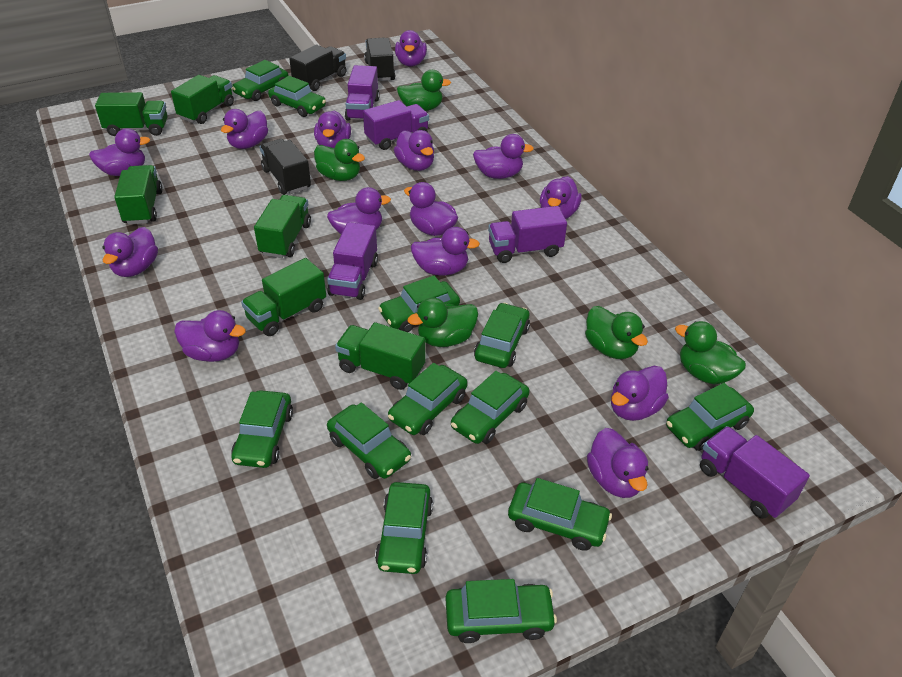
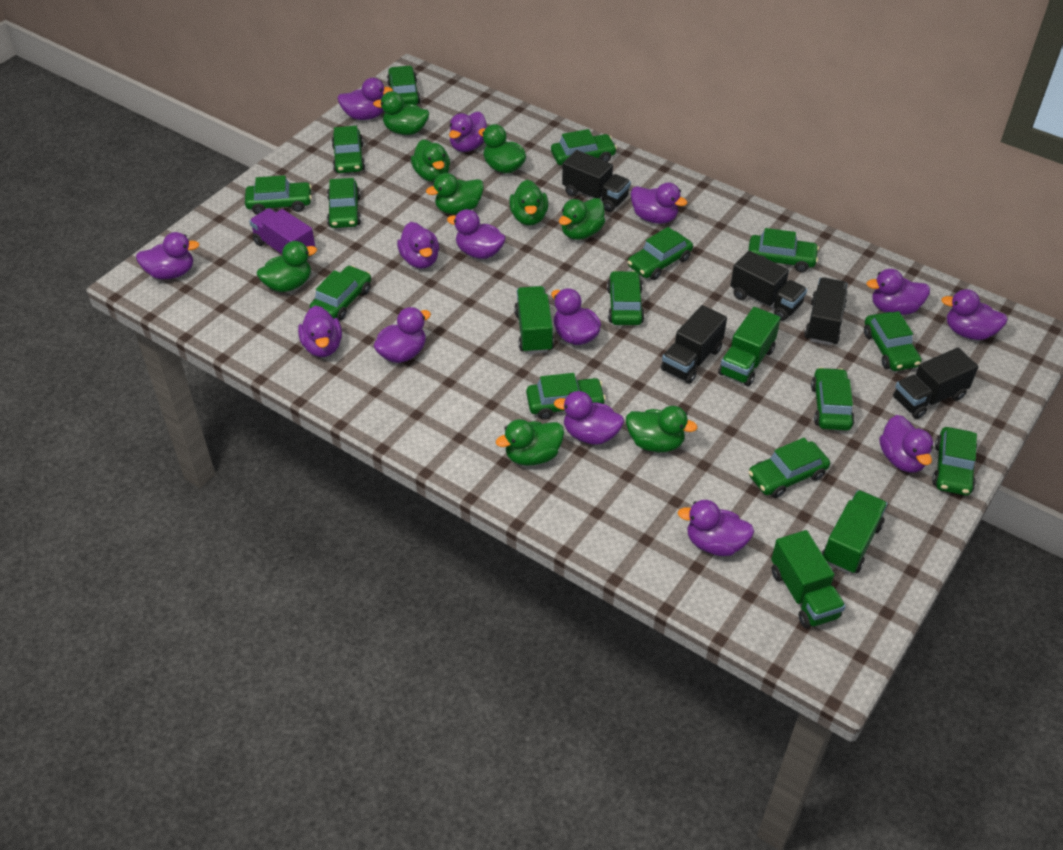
black truck: [260,139,311,195] [289,45,347,91] [364,38,395,81] = 3 -> [562,150,631,212] [661,305,727,384] [730,251,807,321] [804,277,847,345] [893,347,979,419] = 5
green car: [231,390,293,468] [232,60,288,101] [268,76,326,117] [327,403,411,479] [375,482,433,574] [378,275,460,332] [388,363,468,435] [445,579,557,643] [451,371,530,444] [474,303,530,368] [508,478,612,551] [666,383,754,451] = 12 -> [245,175,312,215] [310,266,371,321] [327,178,361,228] [331,126,365,173] [387,66,421,105] [526,373,606,420] [551,129,617,165] [607,271,645,325] [628,227,693,280] [748,228,819,272] [749,438,830,498] [811,367,855,431] [864,311,921,371] [932,427,977,495] = 14
green duck: [314,139,365,181] [397,70,451,111] [407,297,478,347] [585,306,648,359] [675,321,746,385] = 5 -> [257,241,317,292] [373,91,429,135] [411,139,450,182] [426,173,484,214] [478,124,526,173] [496,419,564,466] [509,180,548,226] [559,198,605,240] [626,406,698,452] = 9
green truck: [95,92,168,136] [114,165,163,224] [171,75,234,124] [241,258,326,336] [254,195,311,258] [335,322,425,390] = 6 -> [514,286,554,354] [718,307,781,386] [771,530,846,628] [822,490,888,574] = 4
purple truck: [327,222,378,300] [345,65,380,121] [363,100,429,150] [488,206,567,263] [700,426,810,519] = 5 -> [249,208,315,258] = 1

